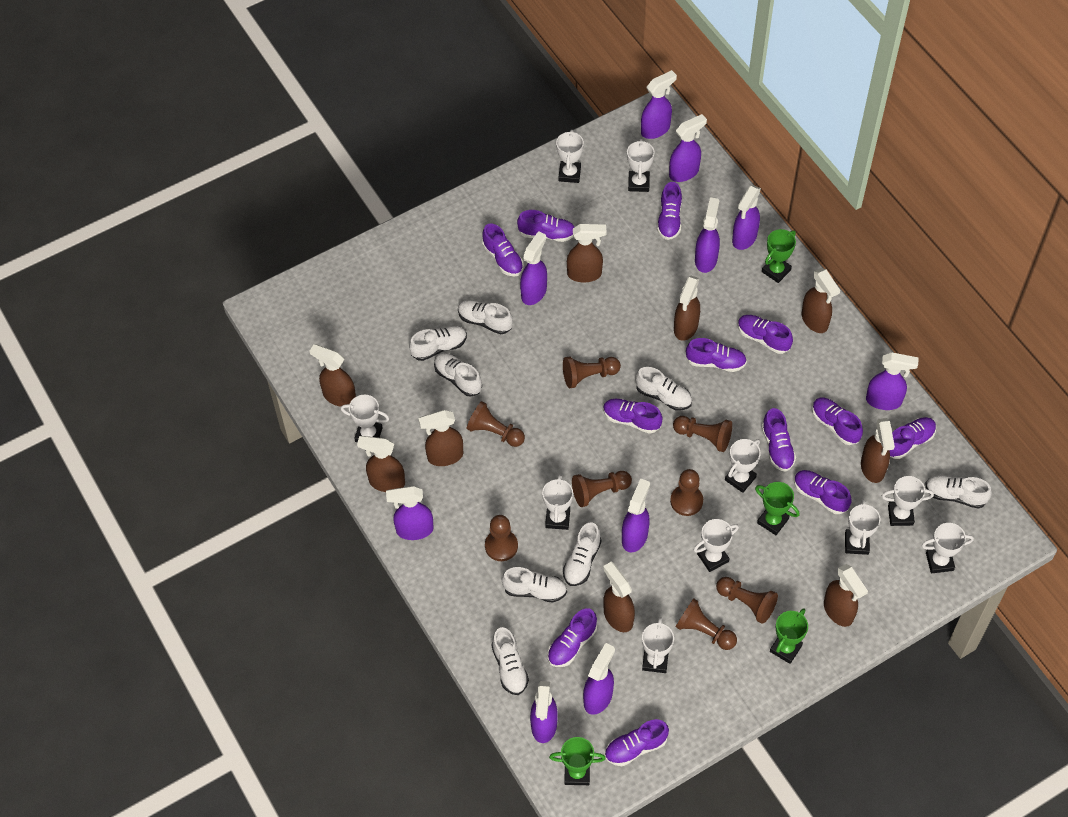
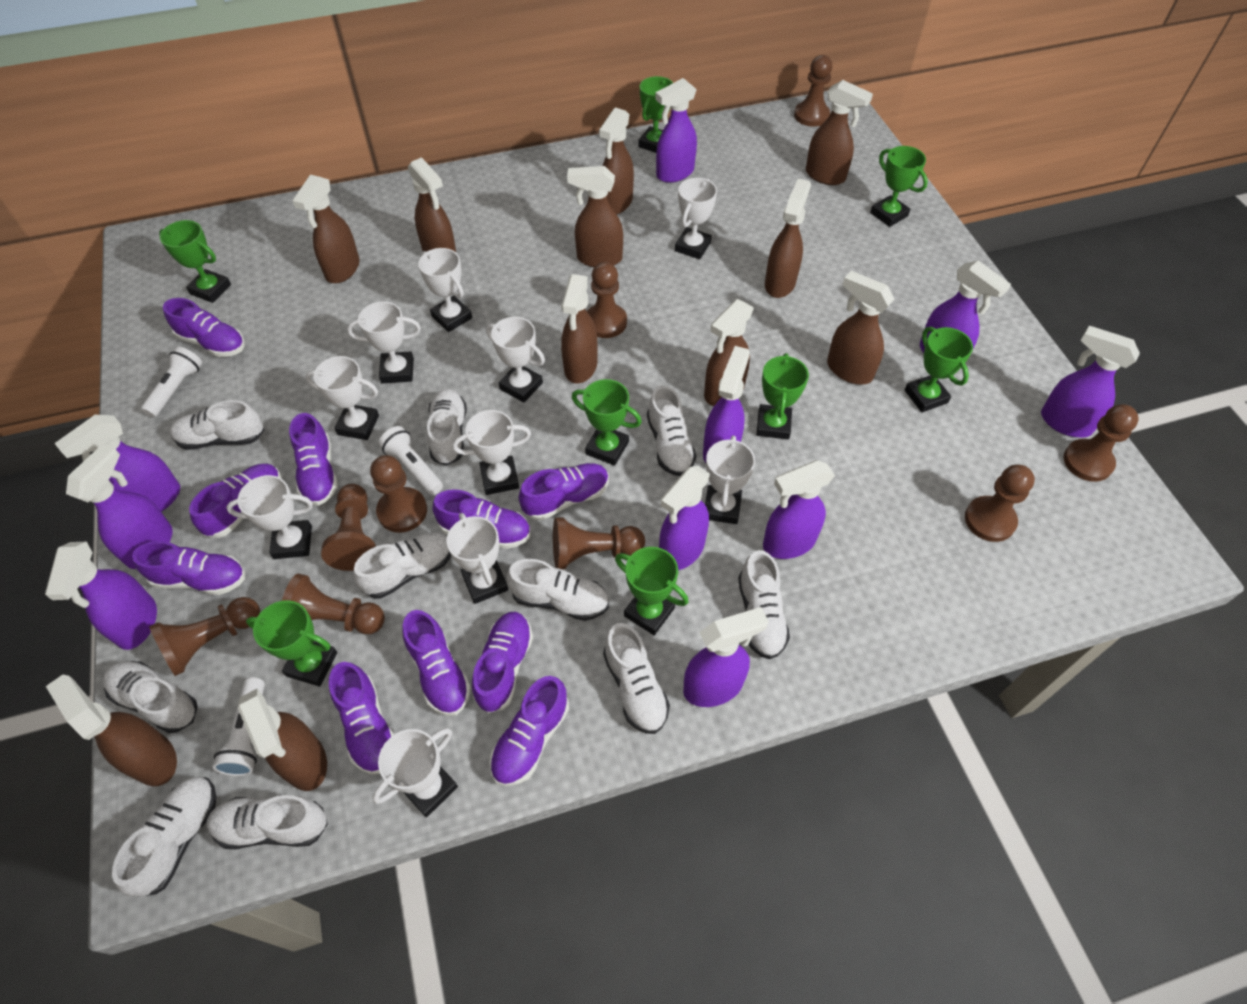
brown pawn: [467,401,525,447] [485,515,518,561] [563,356,621,388] [572,471,632,507] [670,469,703,516] [673,416,732,452] [676,598,737,650] [716,577,778,624] = 8 -> [149,597,260,676] [282,573,385,634] [321,484,376,571] [370,455,427,533] [553,517,645,569] [587,262,627,338] [794,55,832,127] [965,465,1035,542] [1063,404,1139,482] = 9
brown spray bottle: [309,344,356,407] [357,436,405,492] [418,410,463,466] [567,224,606,283] [603,562,635,632] [674,276,700,341] [802,268,840,333] [824,564,868,627] [861,418,895,483] = 9 -> [46,675,177,786] [238,688,327,791] [292,175,360,283] [408,157,456,252] [561,274,597,383] [567,166,623,267] [599,108,634,215] [704,299,754,406] [765,178,811,298] [806,80,873,185] [827,271,895,385] = 11
green trophy: [549,737,606,785] [755,482,799,535] [762,229,796,283] [770,609,808,664] = 4 -> [159,220,231,303] [246,600,337,686] [572,379,642,466] [615,547,689,635] [638,76,673,153] [756,353,809,439] [870,146,928,227] [905,326,973,412] = 8
purple shoe: [482,224,524,276] [517,210,574,242] [547,608,597,667] [603,399,663,434] [605,719,669,766] [657,182,682,240] [686,338,747,372] [738,315,793,354] [761,408,796,472] [794,470,852,514] [812,397,863,445] [890,417,936,459] = 12 -> [132,541,245,595] [163,298,245,357] [189,464,281,538] [289,413,338,506] [329,662,394,774] [402,610,471,716] [433,489,531,549] [472,612,533,713] [489,676,569,786] [519,463,609,520] = 10
white flashlight: none = 0 -> [141,347,202,418] [213,677,265,776] [379,426,443,495] = 3
white shoe: [409,326,467,361] [434,353,482,397] [458,300,513,334] [491,627,529,695] [502,567,567,603] [563,522,601,586] [635,367,692,410] [925,475,992,509] = 8 -> [103,661,198,733] [112,777,216,897] [170,400,264,450] [207,795,328,849] [353,532,451,599] [427,388,467,466] [507,559,609,621] [603,623,670,734] [647,385,696,476] [738,550,790,659] = 10

